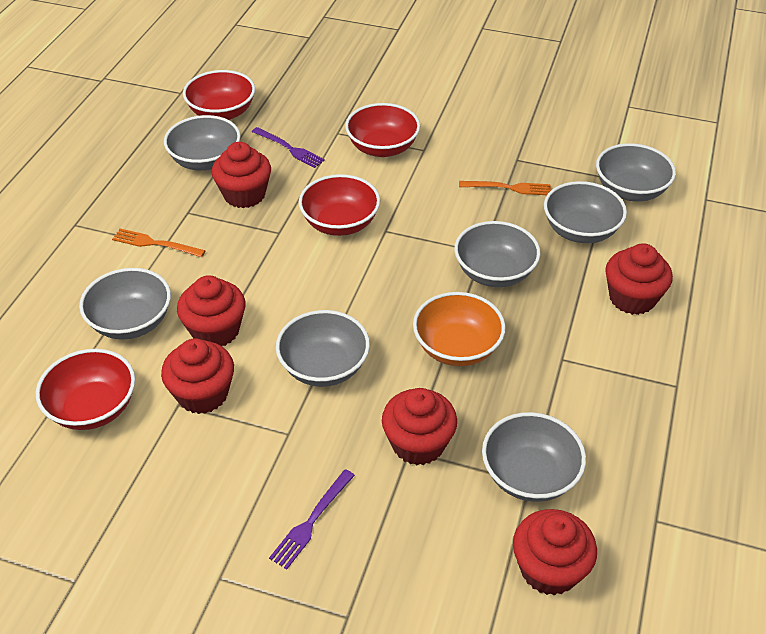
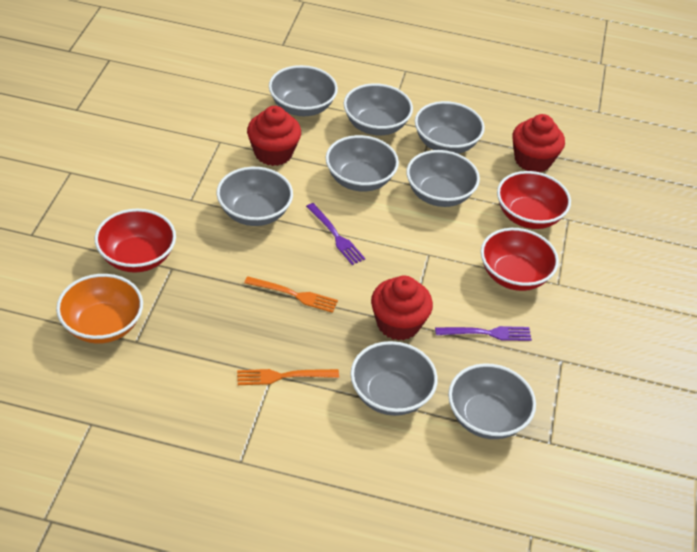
grey bowl: [79,268,171,340] [164,115,241,171] [276,310,370,387] [454,221,540,287] [482,412,586,502] [544,181,627,243] [596,143,676,201] = 7 -> [217,167,293,226] [269,65,338,116] [326,135,399,191] [344,83,413,135] [350,341,438,416] [406,150,480,207] [415,101,485,154] [448,363,536,439] = 8
red bowl: [36,349,135,430] [183,70,255,120] [299,174,380,236] [345,103,420,157] = 4 -> [95,209,176,273] [481,228,559,291] [497,171,571,229] = 3
red cupcake: [161,338,234,414] [177,275,245,346] [212,142,271,208] [382,388,457,465] [513,509,597,596] [605,243,673,315] = 6 -> [247,106,301,166] [371,275,433,341] [512,114,565,173] = 3

